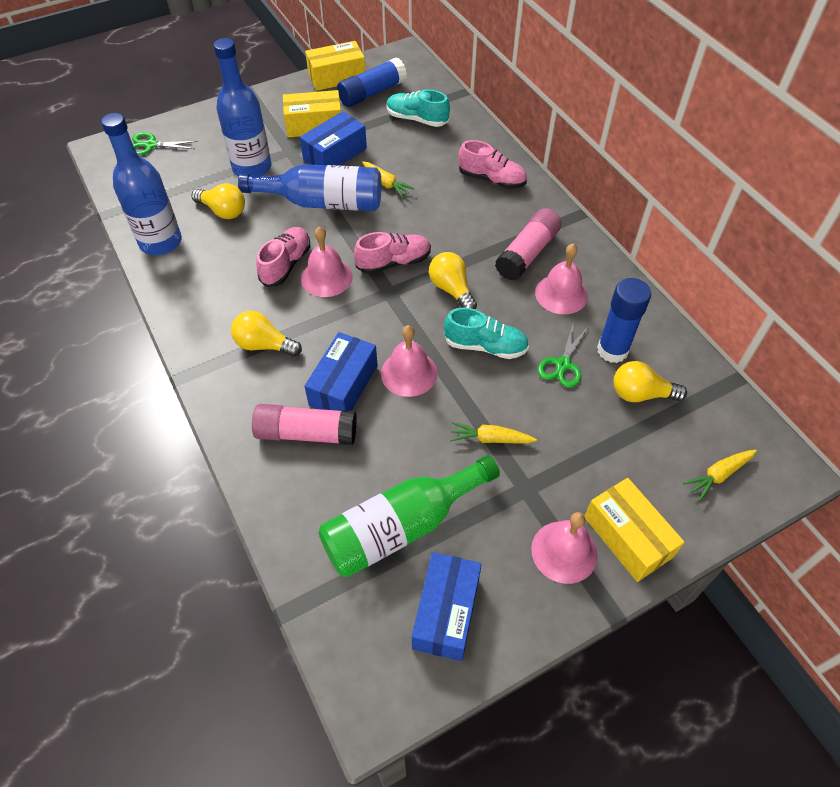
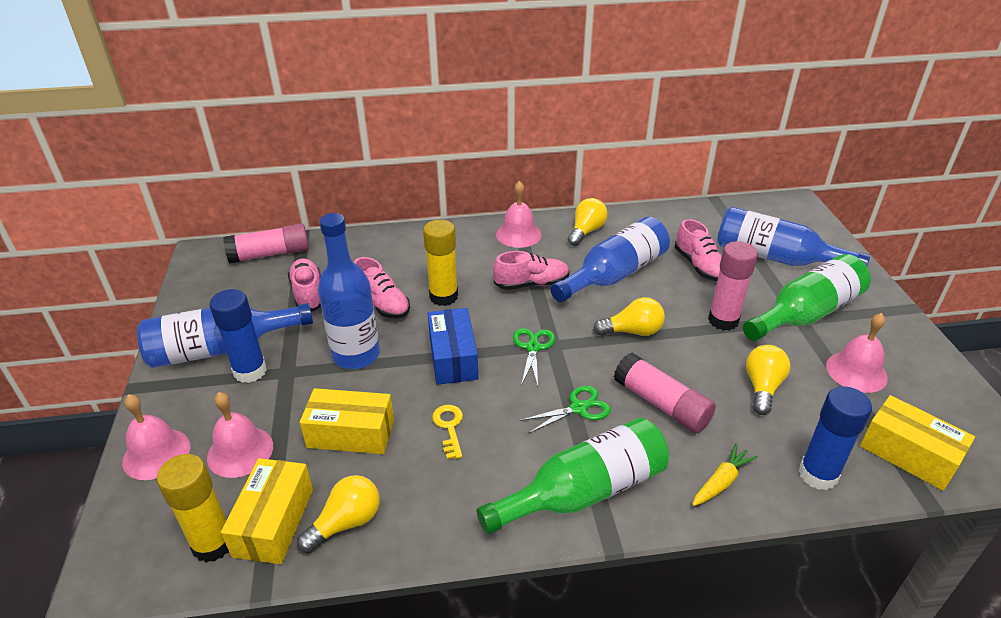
blue bottle: [101,113,182,255] [213,38,271,176] [238,164,381,211] = 3 -> [137,303,313,368] [318,213,380,369] [551,217,670,302] [717,207,870,266] = 4
blue box: [300,111,367,166] [304,332,378,411] [412,552,482,661] = 3 -> [428,308,478,385] = 1
green bottle: [318,455,500,577] = 1 -> [477,418,669,535] [743,254,871,341] = 2
pink glue stick: [252,404,357,445] [495,208,562,281] = 2 -> [223,224,309,264] [614,353,716,433] [708,241,758,331] = 3
pink shoe: [256,227,310,287] [354,232,431,274] [458,140,527,189] = 3 -> [288,258,321,312] [354,257,410,319] [493,251,570,290] [675,219,722,281] = 4
turquoise shoe: [386,90,450,127] [444,307,529,359] = 2 -> none = 0
yellow carrot: [362,161,415,198] [450,422,537,444] [683,450,757,501] = 3 -> [692,444,758,506] = 1
yellow glue stick: none = 0 -> [157,454,229,563] [423,220,458,306] = 2
yellow key: none = 0 -> [432,405,463,459] = 1

